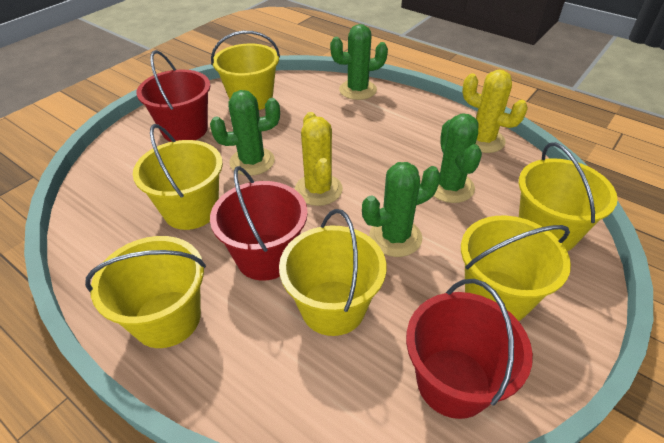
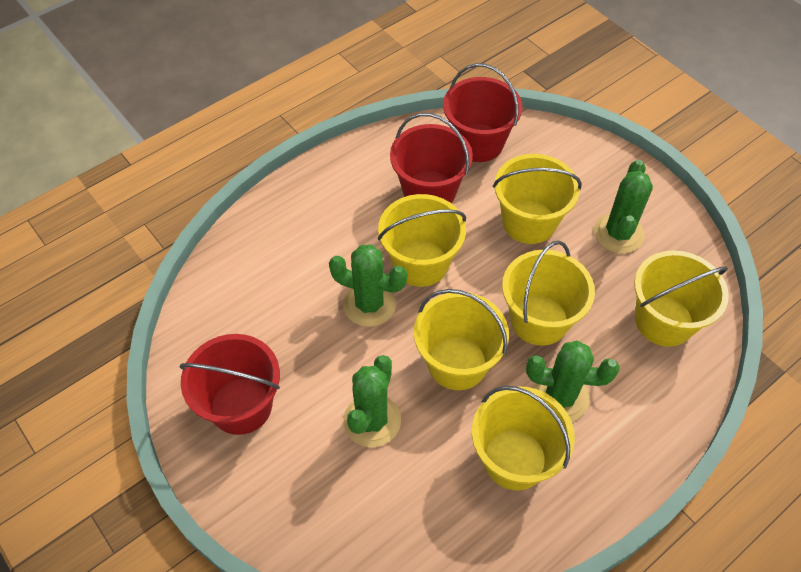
yellow cactus: [295,112,343,206] [462,70,528,153] = 2 -> none = 0

